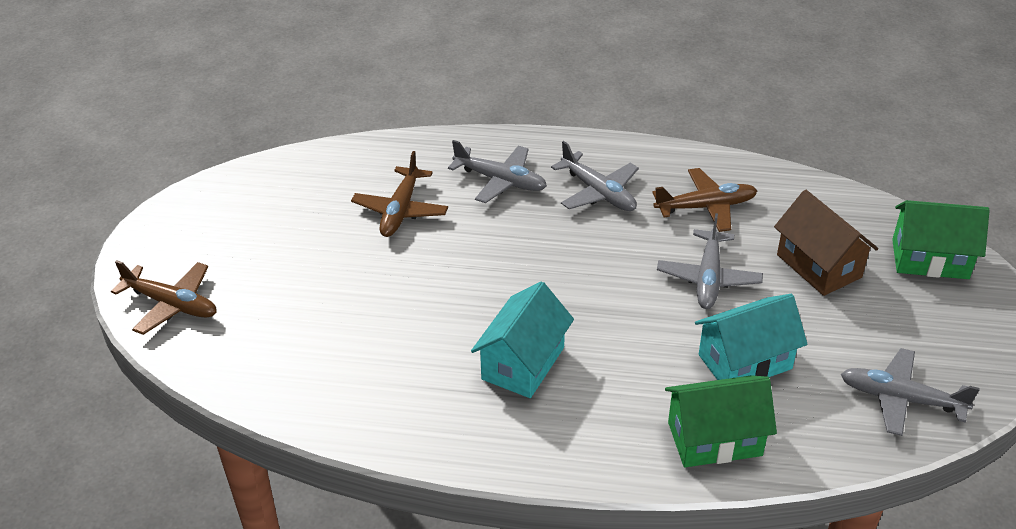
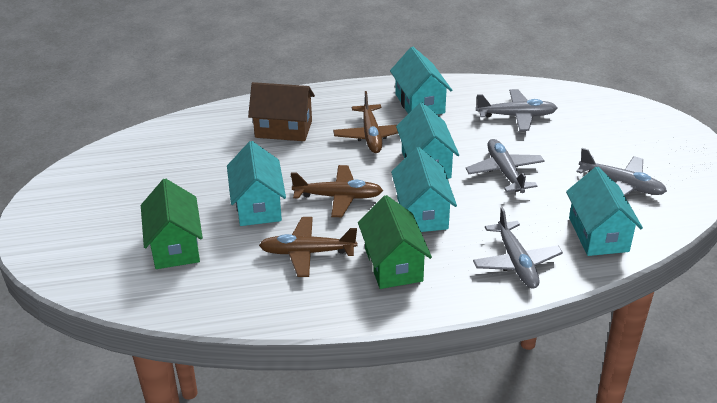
turquoise house: [471,281,574,398] [695,294,807,380] = 2 -> [227,141,286,226] [390,47,452,115] [391,147,457,232] [396,103,459,179] [566,167,643,256] = 5

